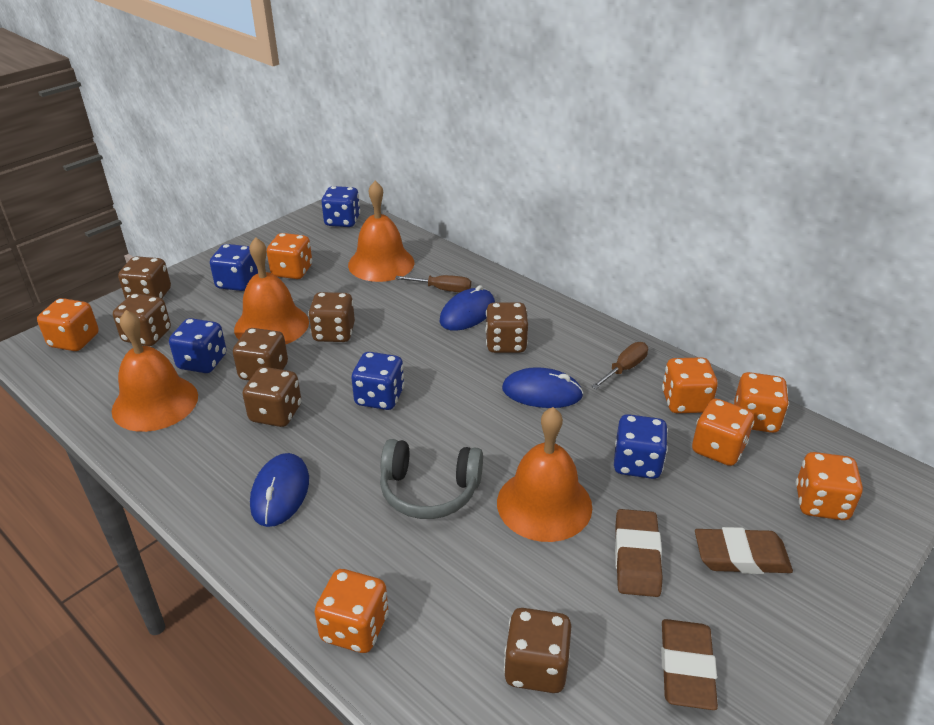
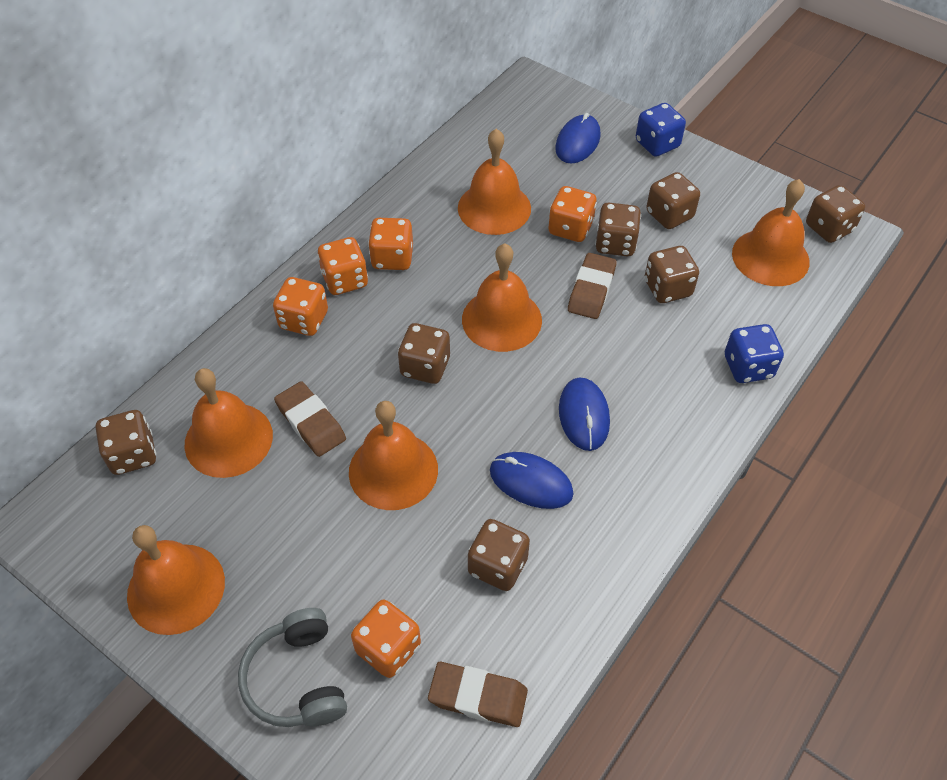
blue dice: [169,318,226,373] [210,244,258,291] [322,186,360,227] [352,352,405,410] [614,414,668,479] = 5 -> [636,103,686,157] [725,324,784,383] = 2
brown screwdriver: [395,275,471,292] [591,342,648,389] = 2 -> none = 0
orange bell: [112,310,198,432] [234,237,309,344] [348,181,415,282] [497,407,592,542] = 4 -> [127,525,225,635] [184,368,273,478] [349,401,438,510] [458,128,531,235] [462,244,542,352] [732,179,810,286] = 6
orange dice: [37,298,99,351] [267,233,312,279] [314,569,389,653] [662,357,718,413] [692,399,754,466] [734,372,789,433] [796,452,863,520] = 7 -> [273,277,328,336] [317,237,368,295] [351,600,421,678] [368,218,413,270] [548,186,597,242] = 5

